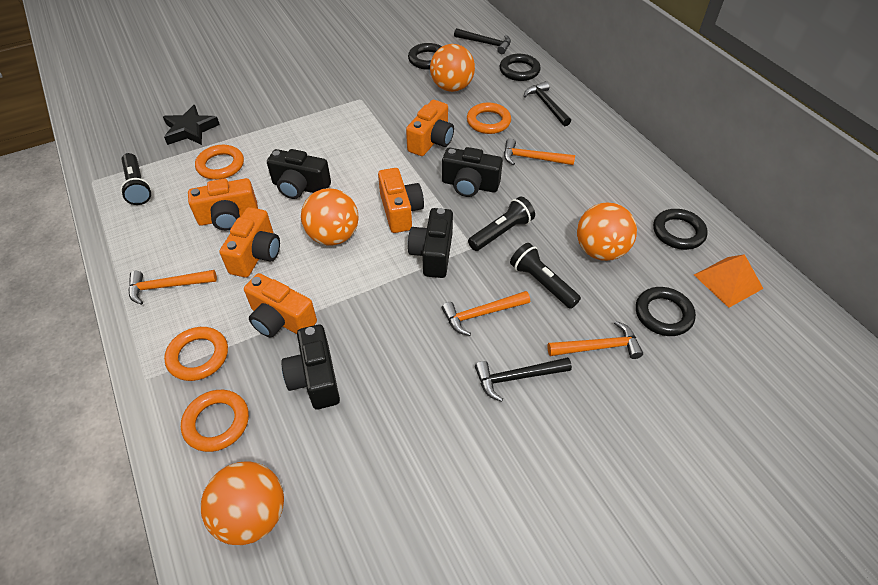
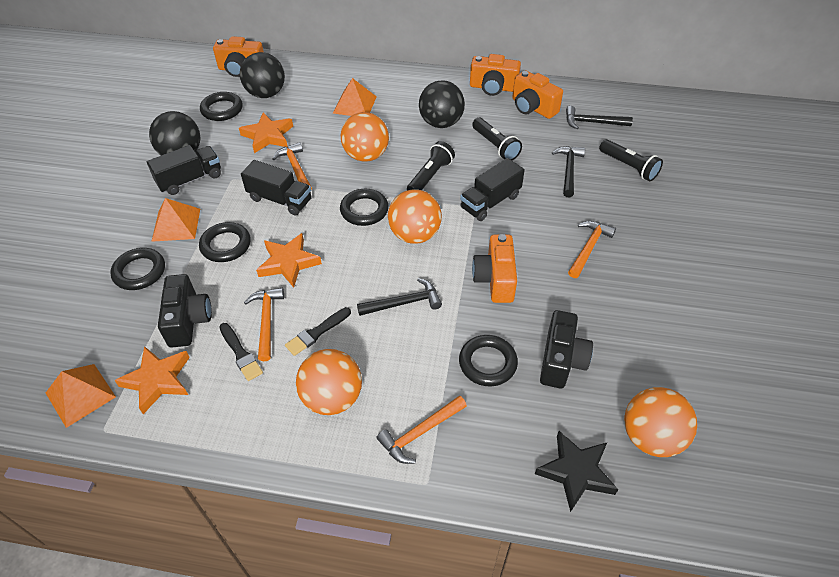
black ball: none = 0 -> [149,111,200,155] [240,52,285,98] [419,80,465,128] = 3
black brush: none = 0 -> [219,323,263,381] [285,307,351,356] = 2
black camera: [267,149,331,199] [281,325,340,409] [408,208,453,278] [442,147,503,197] = 4 -> [158,274,212,348] [540,310,593,389] = 2
black ring: [408,43,442,70] [500,54,541,81] [636,287,696,336] [653,209,708,250] = 4 -> [110,248,165,290] [199,222,251,262] [200,92,243,121] [340,189,389,226] [459,335,518,387] = 5
black truck: none = 0 -> [147,145,221,195] [241,160,312,216] [460,158,525,221] = 3
orange camera: [188,178,258,230] [219,207,280,277] [244,273,317,338] [378,168,424,233] [406,100,454,156] = 5 -> [213,36,264,77] [470,54,521,96] [472,234,517,303] [512,70,563,119] = 4
orange pyramid: [694,254,764,308] = 1 -> [46,364,116,428] [151,198,200,242] [333,78,377,116] = 3
orange ring: [164,327,228,381] [181,390,249,452] [195,145,244,180] [467,103,511,134] = 4 -> none = 0
orange star: none = 0 -> [114,346,190,414] [239,112,293,153] [256,233,322,287] = 3

